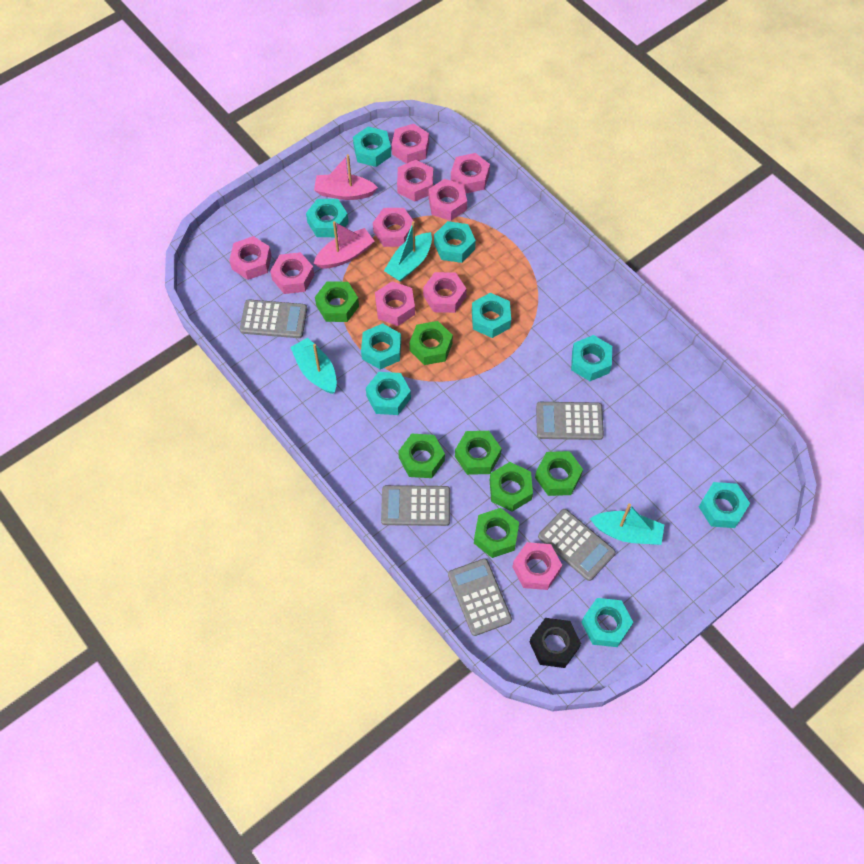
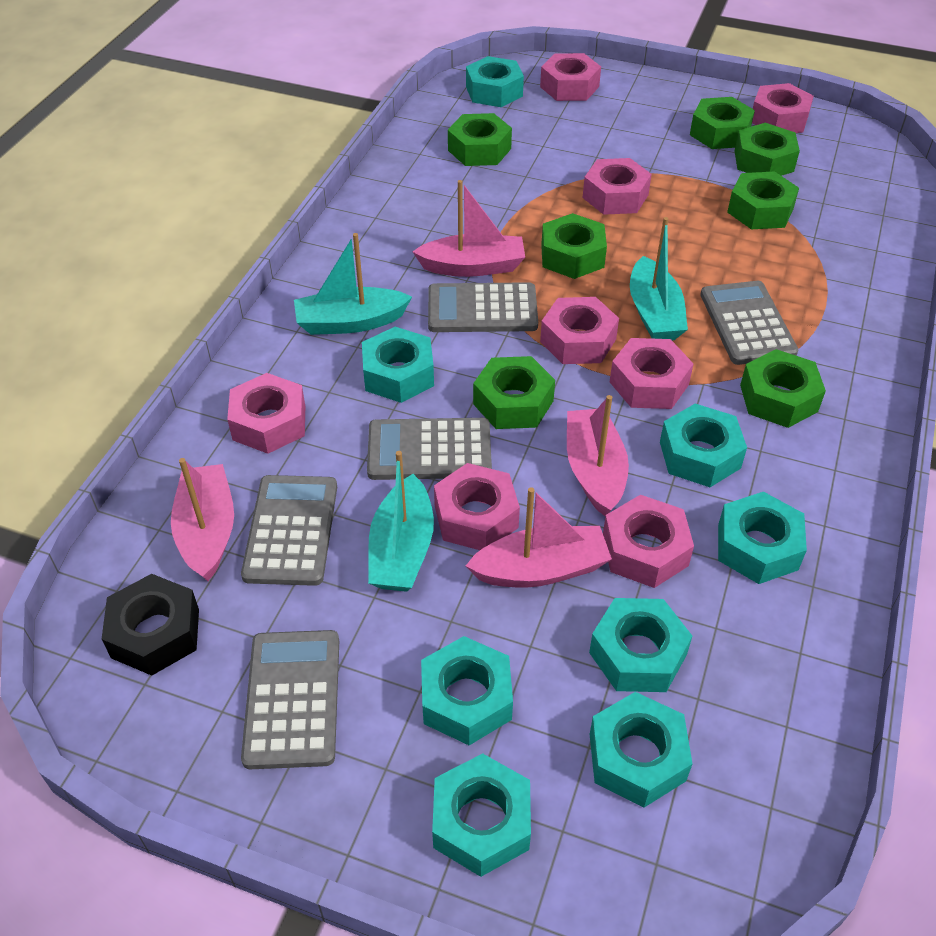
pink boat: [313,221,375,269] [314,154,378,200] = 2 -> [171,458,234,581] [412,180,525,277] [466,487,612,587] [567,395,629,517] = 4
pink nut: [229,236,272,280] [270,252,314,294] [373,208,413,247] [375,281,415,326] [392,124,429,164] [397,160,433,202] [423,272,467,313] [429,179,467,221] [451,153,490,193] [512,542,562,590] = 10 -> [227,373,305,454] [434,463,520,550] [540,53,601,101] [540,297,619,364] [583,158,652,215] [603,495,694,588] [610,338,693,409] [752,83,814,133] = 8
turquoise nut: [306,199,349,237] [353,127,391,167] [361,323,401,369] [366,372,411,415] [434,221,476,263] [472,293,511,338] [571,335,612,381] [581,598,633,647] [699,482,750,528] = 9 -> [362,327,434,403] [421,636,513,745] [432,753,531,877] [466,56,524,107] [589,598,692,692] [590,692,692,808] [660,404,747,487] [718,492,807,584] = 8

